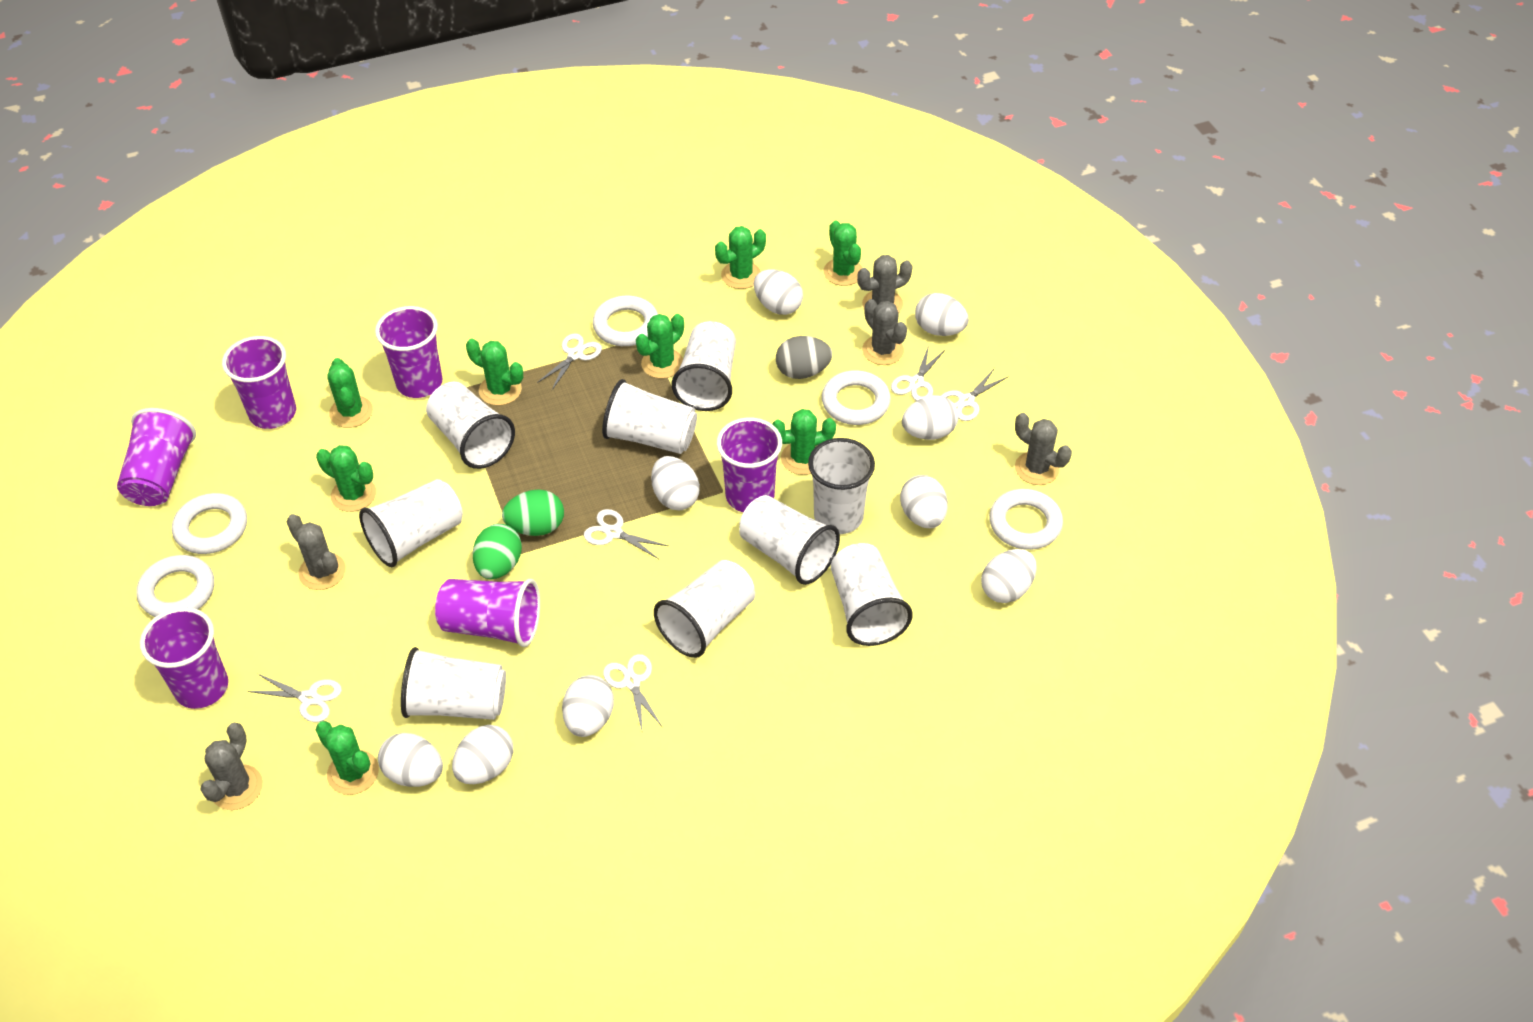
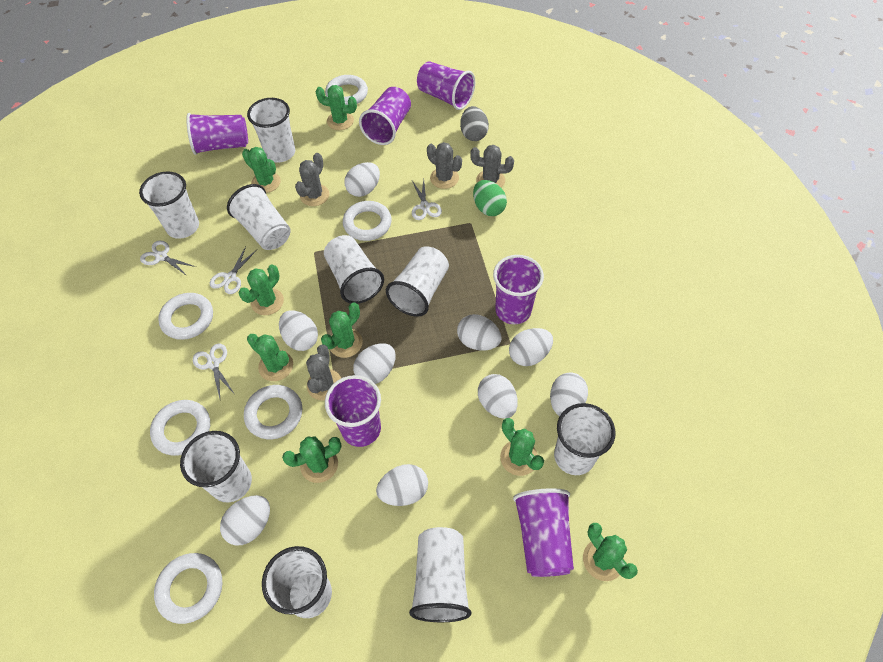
green egg: [473,524,522,579] [502,489,564,536] = 2 -> [473,180,507,216] = 1
grey cactus: [200,723,263,810] [286,514,346,590] [857,255,913,313] [862,299,907,365] [1015,413,1072,485] = 5 -> [295,153,330,206] [306,345,341,400] [427,142,462,189] [470,145,514,188] = 4
white ring: [136,555,214,617] [172,493,247,554] [593,296,658,346] [822,370,891,425] [989,489,1063,550] = 5 -> [150,400,210,456] [154,553,222,624] [158,293,213,340] [244,385,302,439] [325,75,368,105] [343,201,392,241] = 6
white scissors: [248,674,342,722] [537,334,602,390] [584,509,668,559] [603,654,663,730] [891,345,945,401] [941,368,1009,421] = 6 -> [140,241,196,276] [193,344,234,398] [210,246,257,294] [412,180,442,220] = 4

